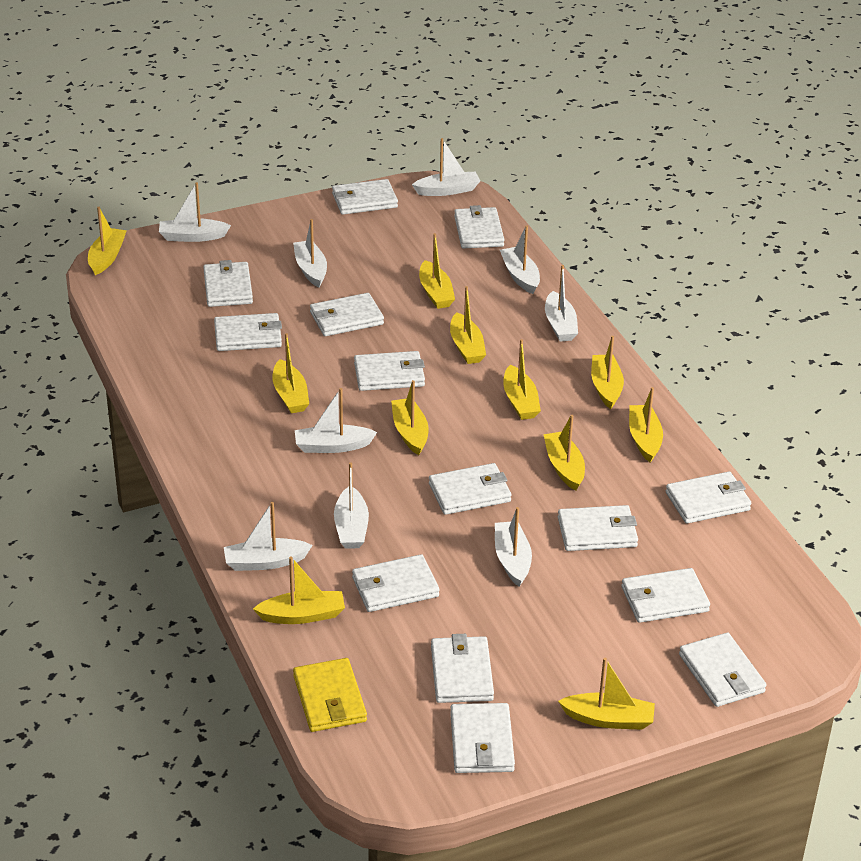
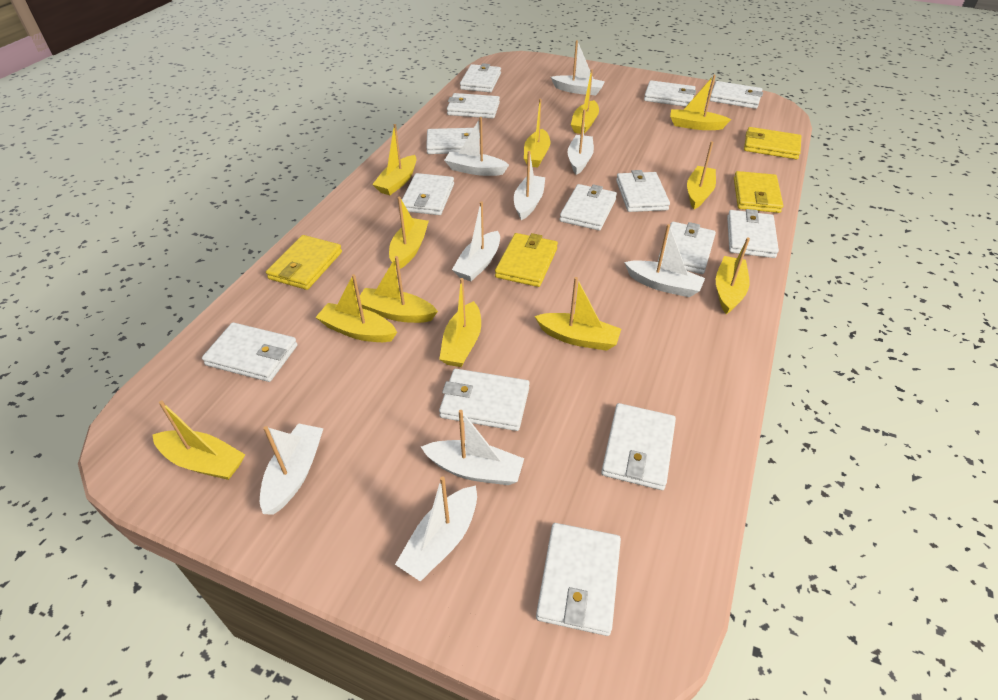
yellow boat: [88,207,127,275] [253,557,345,624] [273,333,309,413] [391,380,428,455] [419,233,455,309] [450,286,486,364] [503,339,541,420] [543,415,585,491] [558,658,655,730] [591,336,624,409] [629,387,663,462] = 11 -> [152,401,246,480] [315,274,397,342] [360,256,438,323] [372,124,416,195] [389,197,429,269] [439,278,481,367] [524,99,550,168] [534,277,621,351] [571,69,599,134] [670,75,731,130] [687,141,716,209] [716,238,750,314] = 12
yellow wallet: [293,658,367,732] = 1 -> [266,235,342,290] [495,233,558,287] [734,171,783,213] [744,127,801,159] = 4

